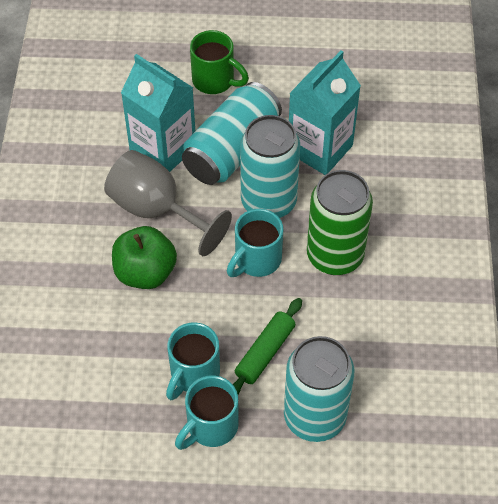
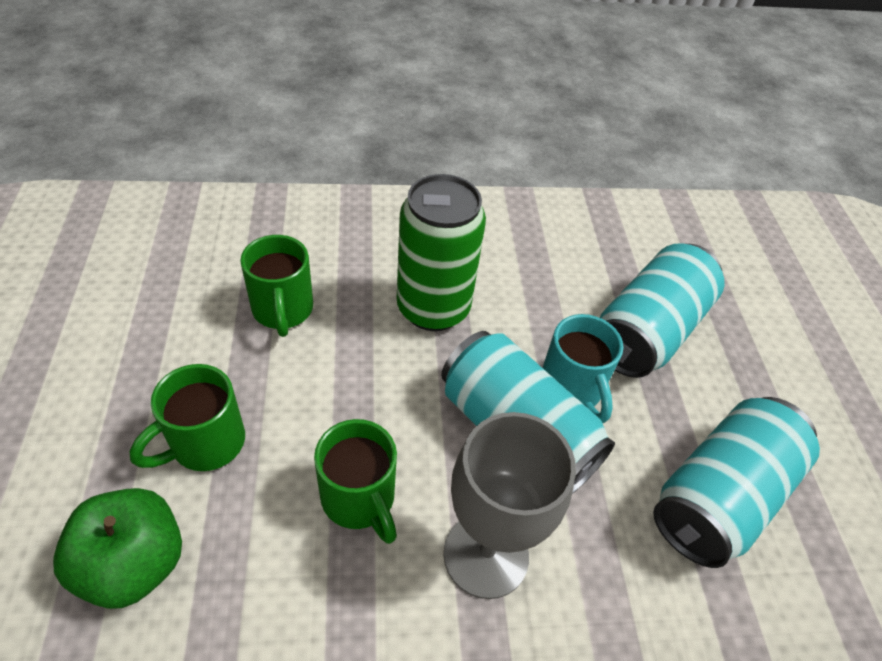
green mug: [190,30,249,94] = 1 -> [130,364,245,471] [240,235,313,337] [314,419,397,544] = 3
green rolling pin: [233,298,302,394] = 1 -> none = 0
turquoise carton: [121,54,195,172] [289,51,361,175] = 2 -> none = 0
turquoise mug: [166,322,220,400] [175,375,239,450] [227,209,283,277] = 3 -> [543,314,623,423] = 1

